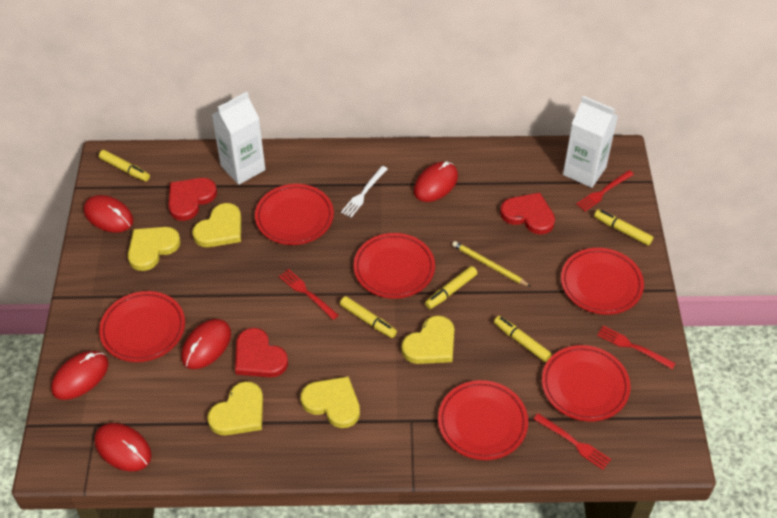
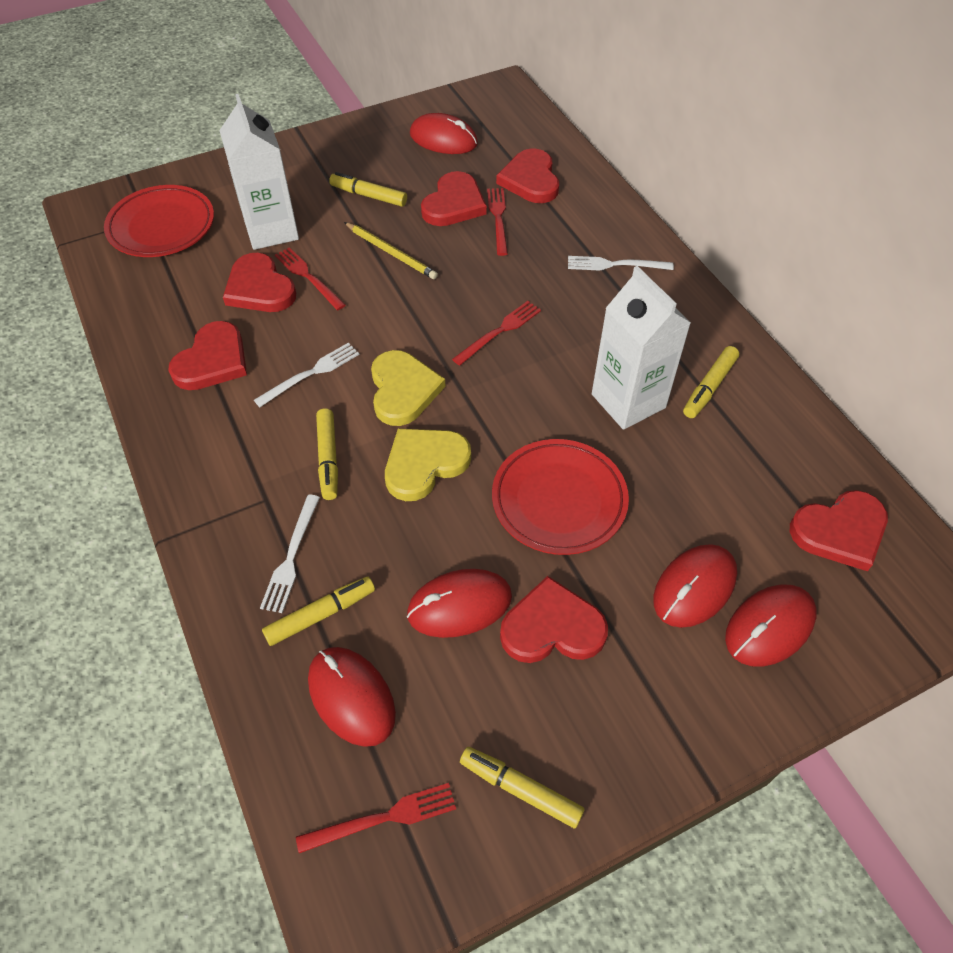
red heart: [168,178,217,221] [235,328,288,377] [500,193,555,235] = 3 -> [168,321,247,390] [223,253,296,312] [421,171,487,226] [496,149,559,203] [500,576,608,663] [790,490,888,571] = 6
red plate: [99,291,185,362] [255,184,334,245] [354,233,435,299] [438,380,528,460] [542,345,630,421] [561,248,644,315] = 6 -> [104,185,214,257] [492,439,629,555] = 2
white fork: [341,166,388,217] = 1 -> [254,343,360,407] [260,495,320,613] [568,256,674,271] = 3
yellow heart: [128,227,181,271] [192,203,241,247] [207,381,263,435] [301,376,360,428] [402,315,454,364] = 5 -> [371,350,446,426] [385,429,471,501] = 2

